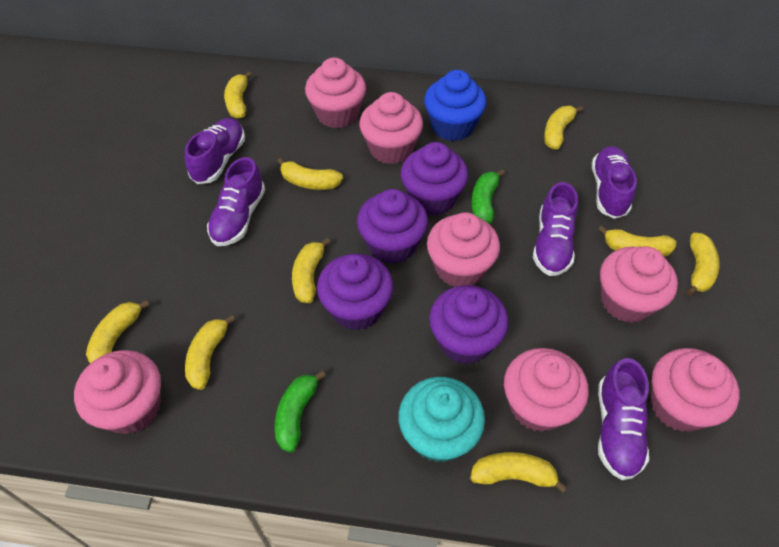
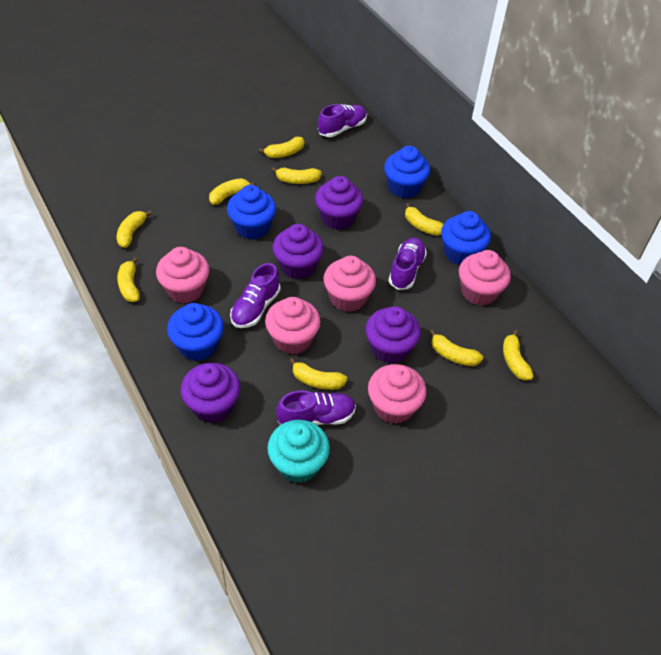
blue cupcake: [424,70,486,141] = 1 -> [167,303,224,361] [227,185,276,240] [384,146,430,199] [441,211,491,265] = 4
green banana: [275,371,326,452] [471,169,505,224] = 2 -> none = 0
pink cupcake: [74,350,161,434] [305,57,366,128] [359,92,423,164] [427,212,500,287] [504,348,589,432] [600,246,678,323] [651,348,740,432] = 7 -> [156,247,209,303] [265,297,321,355] [323,256,376,312] [368,364,426,424] [459,250,511,306] = 5
purple shoe: [185,118,245,184] [207,157,265,246] [533,182,578,276] [592,146,637,219] [598,358,649,480] = 5 -> [230,263,281,328] [276,390,356,425] [318,104,367,137] [388,238,427,290] = 4

